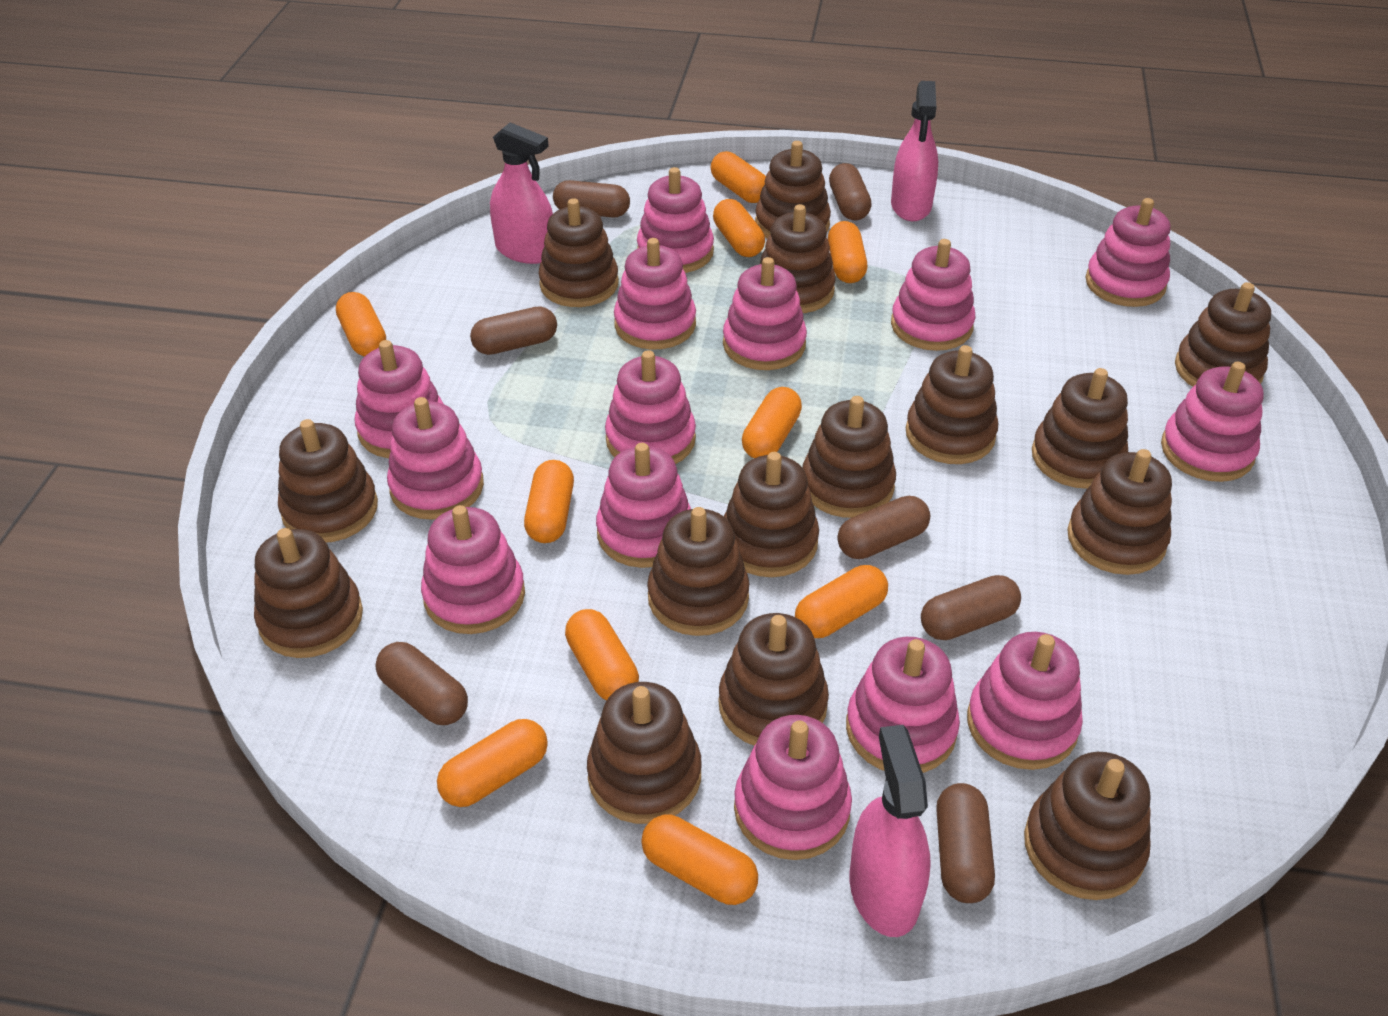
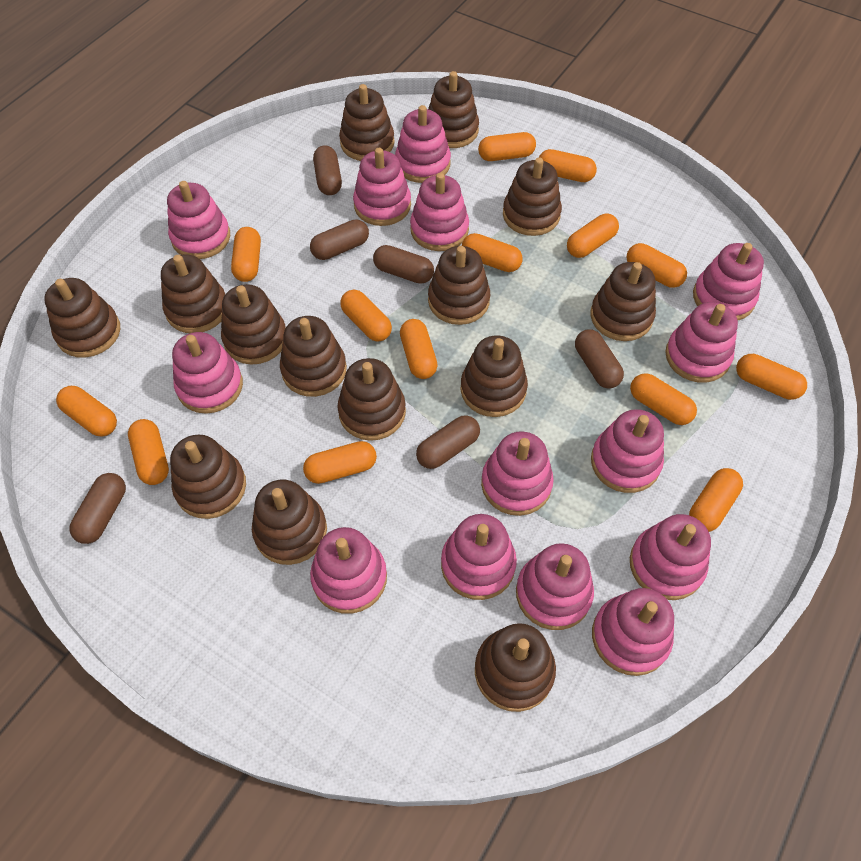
brown capsule: [376,642,468,725] [470,306,557,355] [553,180,630,218] [829,163,872,220] [837,496,930,559] [921,575,1021,640] [936,783,995,903] = 7 -> [70,473,126,544] [310,219,369,260] [313,146,342,195] [373,245,434,284] [416,415,480,469] [575,329,624,389] = 6
brown stacking toy: [254,528,363,658] [278,419,378,543] [538,198,619,307] [587,682,702,824] [647,507,749,636] [718,613,829,746] [724,452,819,577] [755,141,831,239] [760,204,836,313] [802,396,896,518] [906,345,998,464] [1024,752,1151,900] [1032,368,1128,489] [1067,449,1172,575] [1175,282,1271,387] = 15 -> [44,278,120,358] [161,255,225,333] [170,434,246,519] [221,284,286,364] [252,480,327,565] [280,316,347,397] [337,358,406,441] [339,84,395,161] [428,71,479,148] [428,246,490,325] [460,336,528,417] [475,623,556,712] [503,157,562,236] [590,262,656,341] = 14
orange capsule: [336,292,386,357] [437,719,548,807] [524,460,574,543] [565,609,639,700] [641,815,758,905] [711,151,766,203] [713,199,765,257] [742,387,802,458] [795,565,888,638] [828,221,867,283] = 10 -> [56,386,117,437] [128,419,169,485] [231,227,261,282] [303,441,377,484] [340,290,392,342] [400,319,438,379] [462,233,523,272] [478,132,536,161] [539,149,597,182] [567,214,619,258] [626,243,687,288] [630,373,697,425] [689,468,743,532] [736,354,807,400] = 14
pink spray bottle: [490,122,553,264] [850,725,931,937] [891,81,938,221] = 3 -> none = 0

